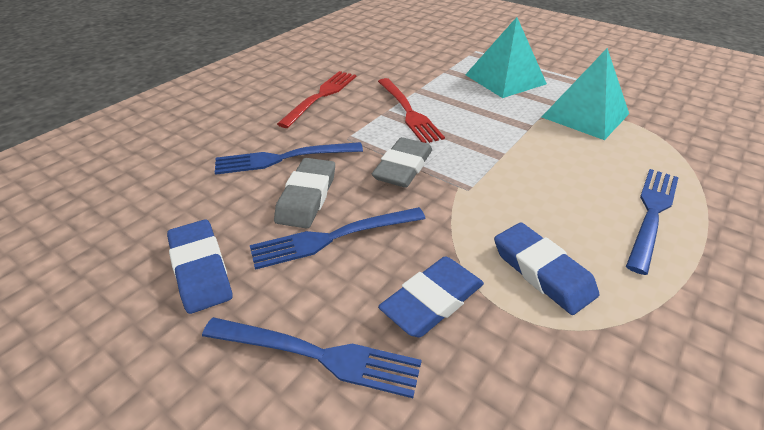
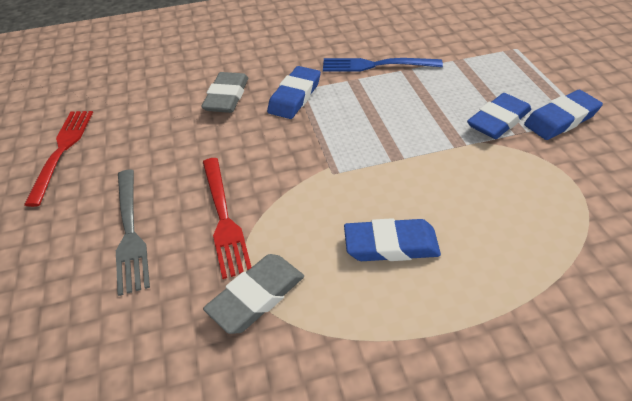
blue eraser: [167,219,233,314] [378,256,484,337] [494,222,599,315] = 3 -> [267,66,321,119] [344,218,441,261] [467,93,531,139] [524,90,603,140] = 4
blue fork: [202,317,422,398] [215,142,363,175] [250,207,426,270] [626,169,679,275] = 4 -> [323,58,443,72] = 1
grey fork: none = 0 -> [116,169,150,296] = 1
turquoise pyramid: [465,17,547,98] [542,48,629,140] = 2 -> none = 0

